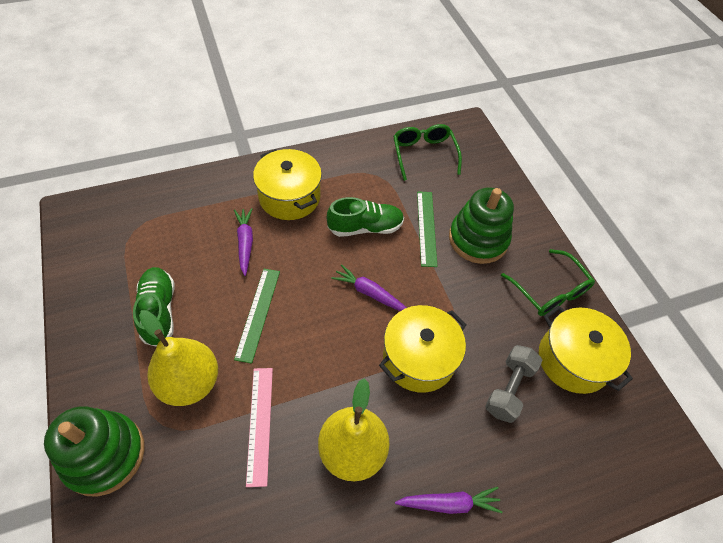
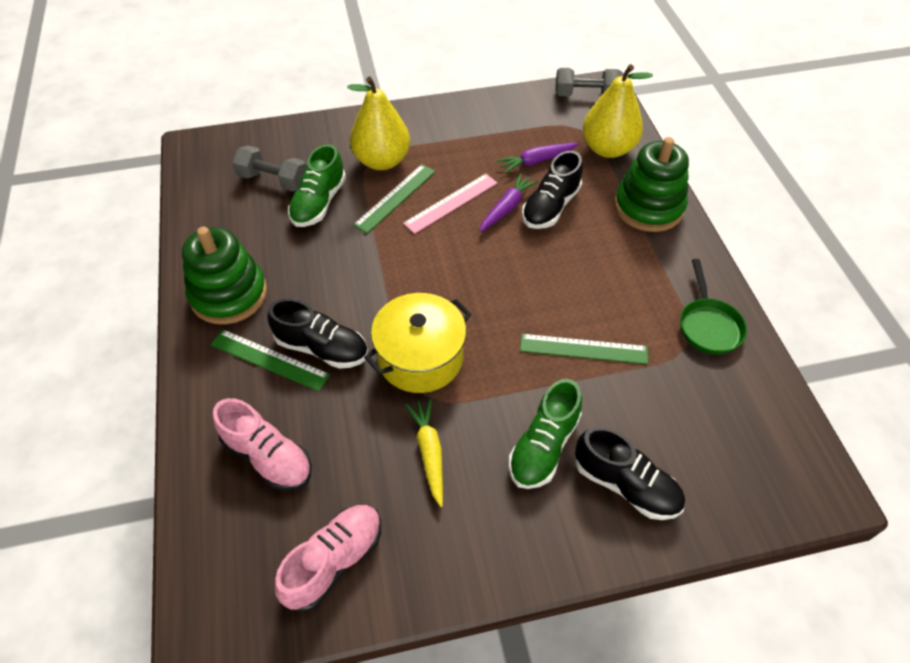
black shoe: none = 0 -> [267,299,368,369] [522,151,583,229] [575,427,685,520] = 3
green glasses: [393,124,462,181] [501,249,595,316] = 2 -> none = 0
green pan: none = 0 -> [680,259,747,355] = 1
green ruler: [234,269,280,364] [417,191,438,267] = 2 -> [211,329,330,391] [353,164,436,234] [520,334,648,364] = 3
grey dumbbell: [485,345,543,423] = 1 -> [232,145,307,192] [555,68,621,96] = 2
pink shoe: none = 0 -> [213,398,312,491] [274,505,381,612] = 2
purple carrot: [234,208,253,276] [331,264,407,311] [395,487,502,514] = 3 -> [479,173,538,232] [497,143,579,174] = 2
yellow carrot: none = 0 -> [405,399,443,507] = 1
yellow pot: [253,149,322,220] [379,305,466,393] [539,305,633,394] = 3 -> [364,293,472,393] = 1

